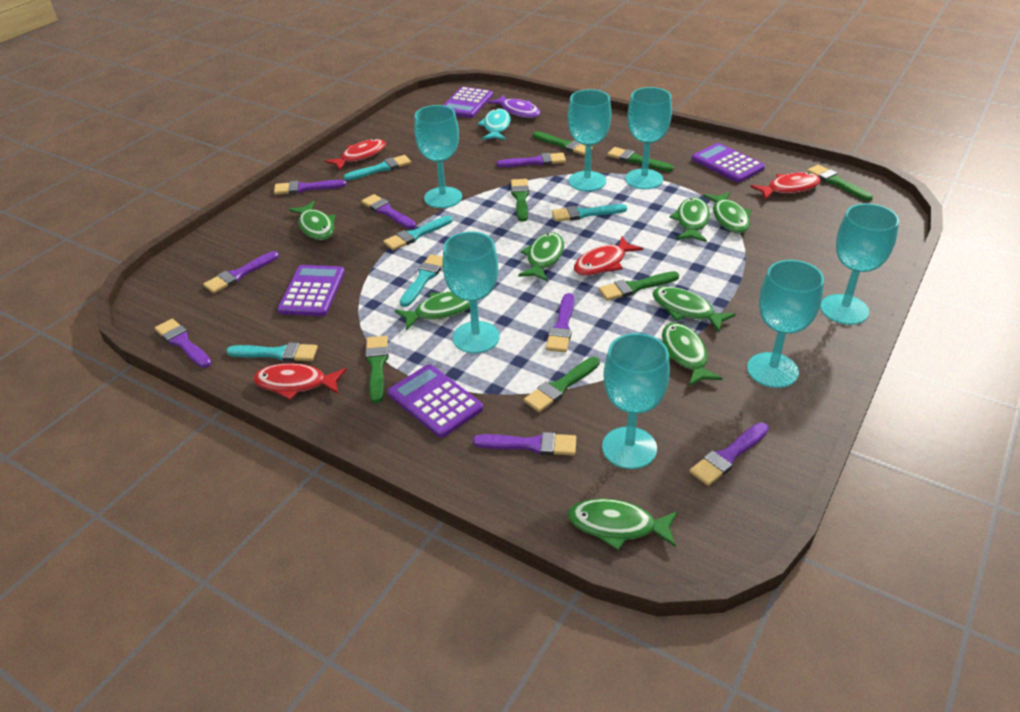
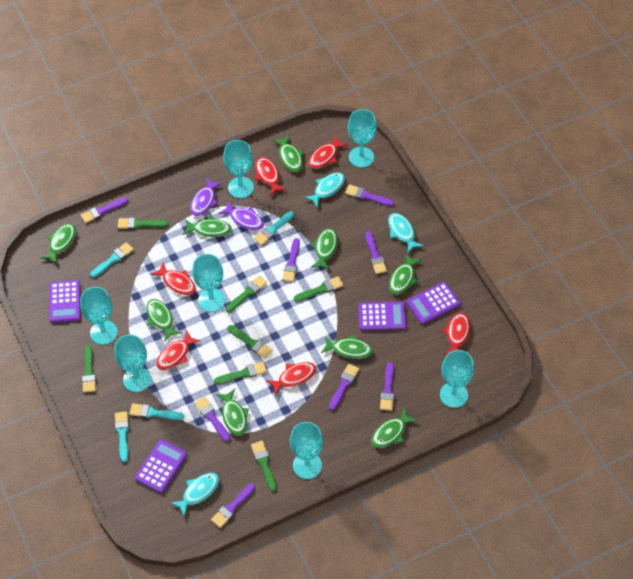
green fish: [289,201,335,240] [395,291,470,330] [518,232,564,281] [568,498,678,550] [652,286,736,332] [662,323,723,386] [669,197,710,242] [704,192,751,233] = 8 -> [41,223,76,264] [146,299,181,342] [183,216,232,237] [216,389,249,436] [273,135,303,172] [311,228,338,270] [321,335,373,359] [372,407,418,448] [389,254,422,295] = 9
purple fish: [488,94,540,118] = 1 -> [190,178,222,216] [218,201,264,230] = 2
red fish: [253,363,346,400] [325,139,386,171] [574,237,643,276] [751,172,821,200] = 4 -> [151,262,196,295] [156,330,201,370] [255,157,287,196] [266,362,317,396] [309,135,348,169] [442,313,470,354] = 6
turquoise brush: [226,342,318,362] [344,155,411,181] [383,215,453,251] [400,254,443,307] [552,204,627,222] = 5 -> [90,242,134,278] [115,411,129,463] [129,403,184,420] [254,211,294,245] = 4
turquoise fish: [477,108,511,140] = 1 -> [171,473,219,516] [304,173,345,208] [388,213,424,252] = 3

